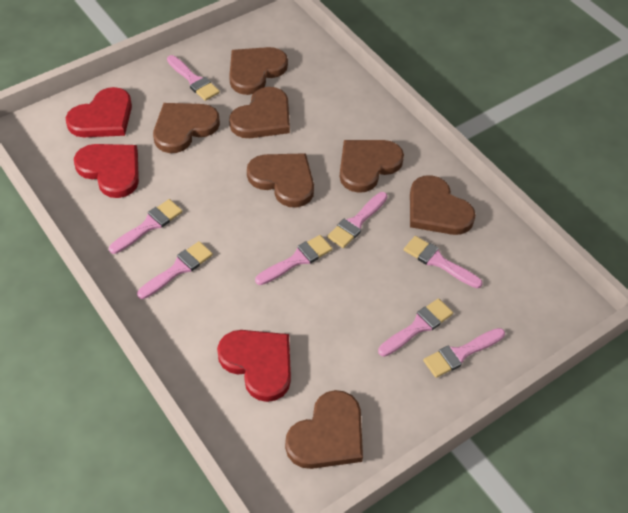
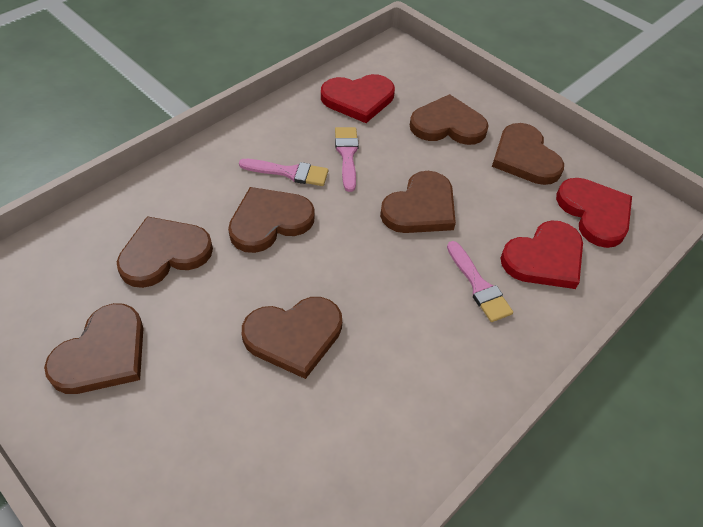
pink brush: [109,199,182,254] [137,241,213,299] [167,55,220,101] [255,235,332,285] [327,192,388,248] [378,298,453,357] [404,236,483,288] [423,328,505,378] = 8 -> [239,159,328,186] [335,127,359,192] [447,241,513,322] = 3

